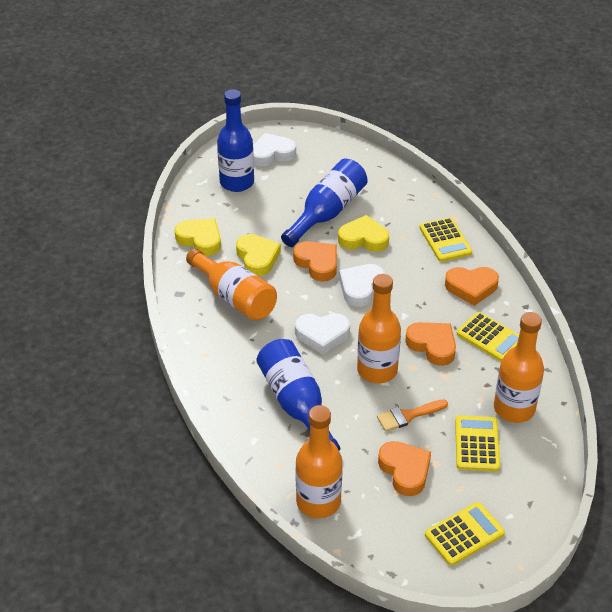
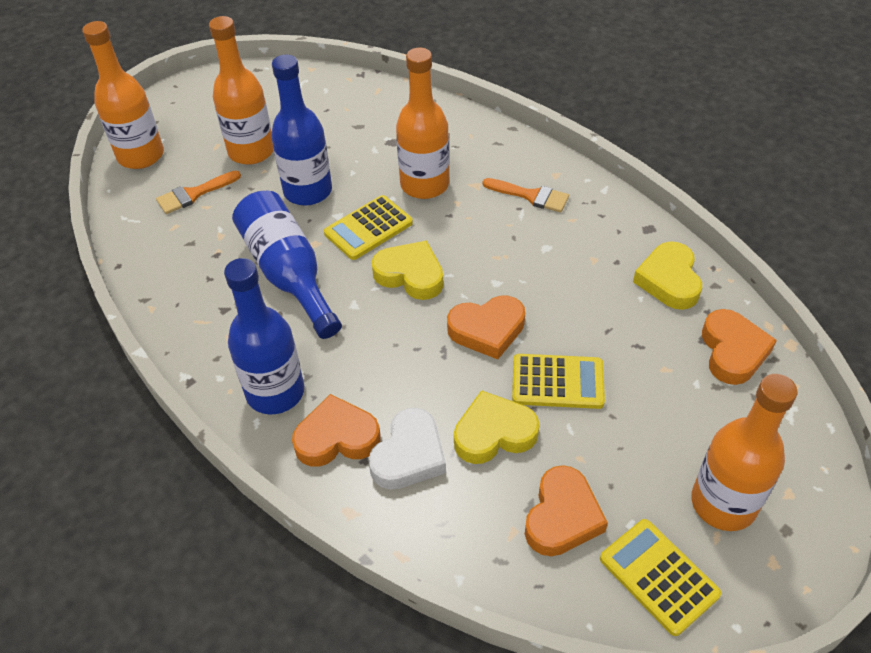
orange brush: [377,399,448,432] = 1 -> [156,171,241,214] [483,178,569,212] = 2
white heart: [253,133,296,166] [295,313,350,355] [339,264,385,307] = 3 -> [369,408,446,490] = 1
yellow calculator: [420,217,472,262] [425,502,505,566] [455,415,500,472] [457,312,519,362] = 4 -> [324,195,413,260] [512,354,605,409] [600,519,721,636] = 3

